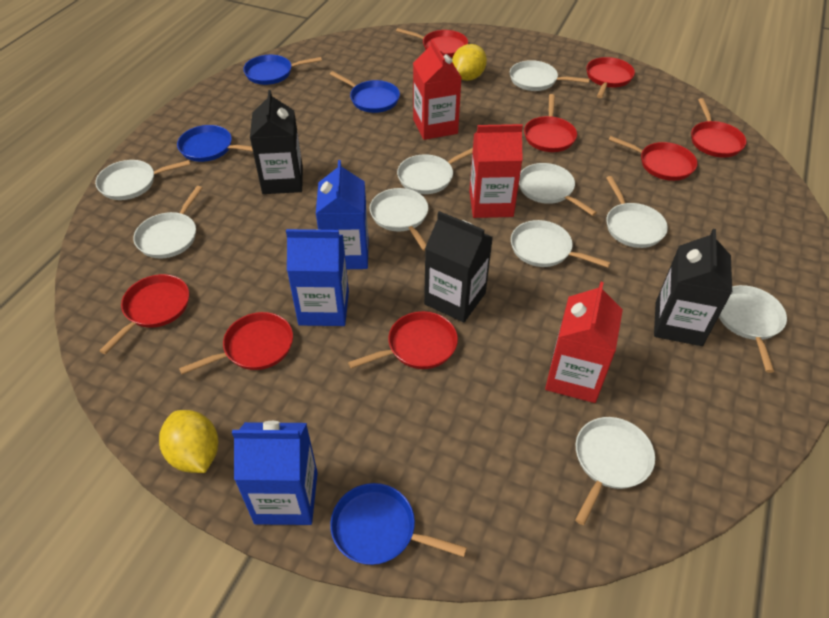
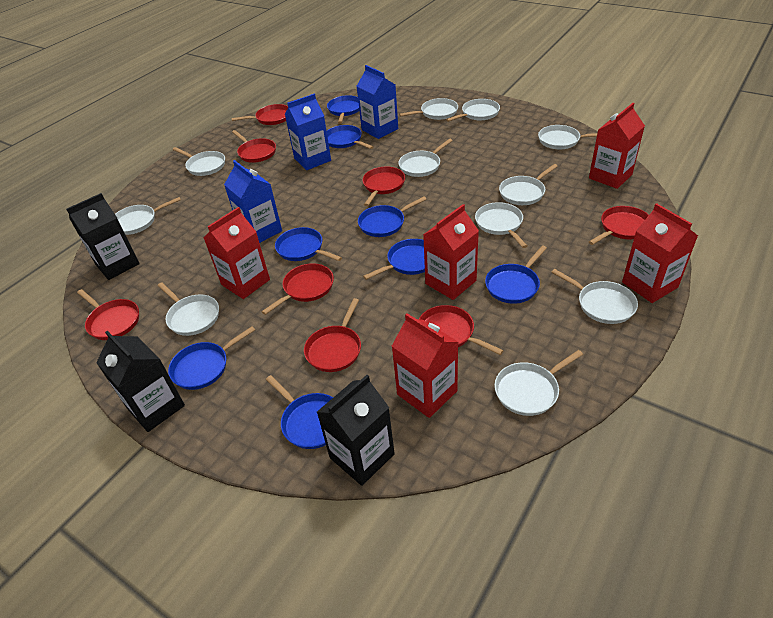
blue pan: [177,125,253,162] [243,55,322,85] [330,71,400,113] [330,483,467,565] = 4 -> [168,326,255,390] [266,375,333,449] [275,227,342,261] [327,95,359,124] [327,125,373,149] [358,196,427,237] [363,239,425,280] [485,245,547,304] = 8
red carton: [413,39,462,140] [469,124,523,218] [545,282,623,403] = 3 -> [203,207,270,299] [392,313,458,418] [423,204,479,300] [589,103,645,189] [622,203,698,303] = 5
white pan: [95,160,190,200] [133,186,202,259] [370,188,428,251] [397,148,473,194] [510,60,590,91] [511,220,611,268] [519,163,597,216] [575,417,655,525] [606,176,668,248] [719,285,787,373] = 10 -> [115,197,181,235] [157,282,219,336] [173,147,225,176] [398,139,453,177] [399,98,458,120] [446,99,500,122] [475,202,527,248] [494,350,583,416] [499,164,558,205] [538,125,597,149] [551,269,638,324] = 11
yellow lemon: [159,410,218,473] [452,44,487,81] = 2 -> none = 0

